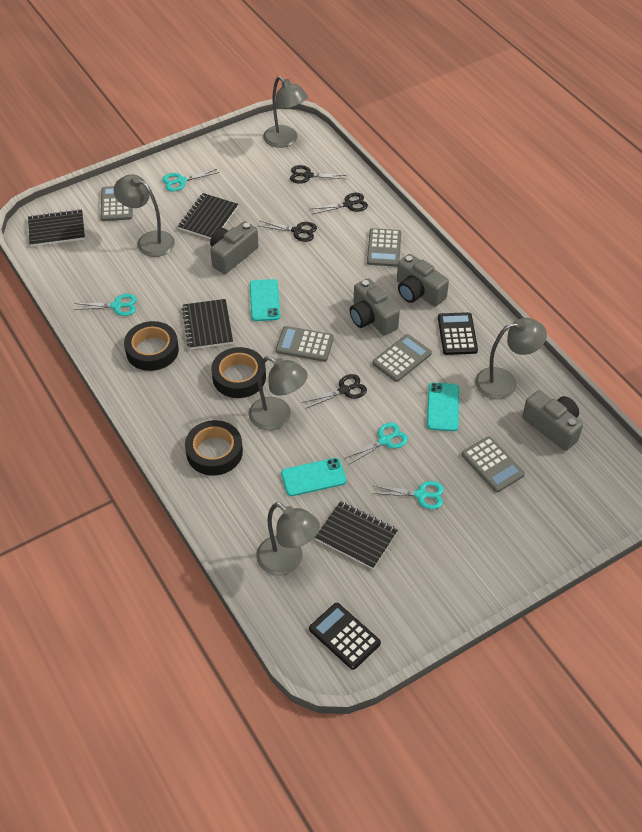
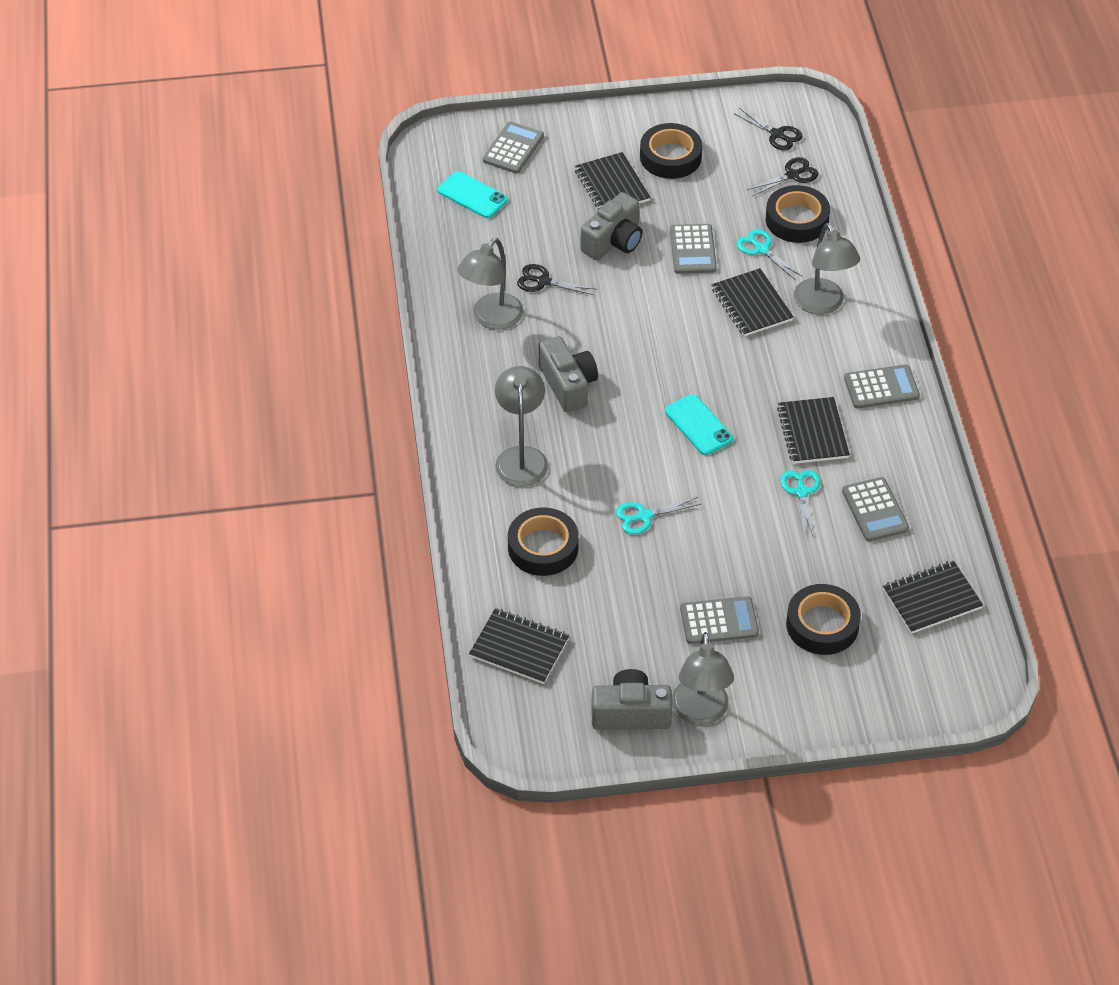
black calculator: [309,603,381,670] [438,312,478,355] = 2 -> none = 0
black notebook: [28,209,85,247] [178,193,238,239] [182,299,233,350] [315,501,398,569] = 4 -> [469,608,569,684] [575,152,651,209] [712,268,794,336] [777,397,850,464] [883,561,983,634] = 5
black scissors: [259,220,317,242] [290,165,346,184] [302,374,367,409] [311,193,368,214] = 4 -> [517,264,597,295] [734,108,803,151] [747,157,819,196] = 3
black tape: [124,321,179,371] [185,420,243,475] [211,347,266,398] = 3 -> [508,508,579,576] [640,123,702,179] [766,185,830,243] [786,584,861,655] = 4
grey camera: [210,221,258,274] [350,278,400,335] [397,254,449,307] [523,390,583,451] = 4 -> [539,336,598,412] [581,192,642,260] [591,669,672,730] = 3
grey lamp: [114,174,175,257] [249,356,308,430] [256,502,320,576] [263,76,308,148] [475,318,547,399] = 5 -> [457,238,523,330] [495,366,548,487] [672,632,734,725] [794,223,860,315] = 4
turquoise phone: [250,279,280,321] [281,458,347,496] [427,382,459,431] = 3 -> [438,171,508,218] [665,394,733,455] = 2
turquoise scissors: [73,294,137,316] [162,169,219,191] [345,423,408,464] [372,481,444,509] = 4 -> [616,497,701,535] [737,229,802,280] [781,470,820,537] = 3

